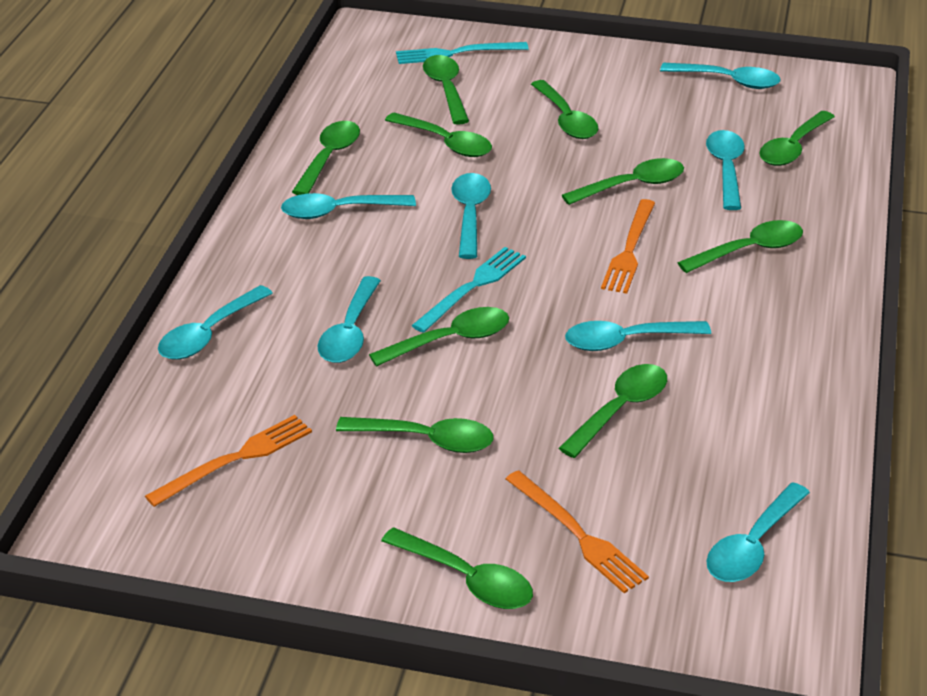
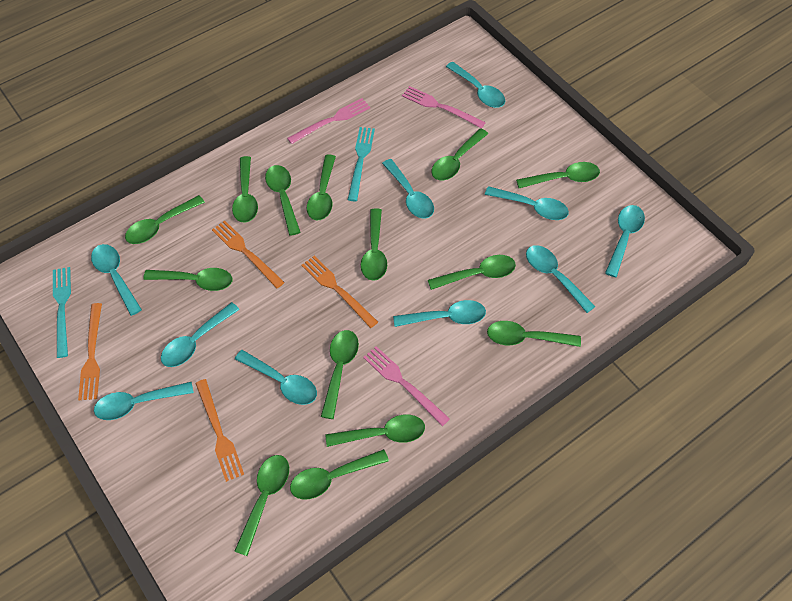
green spoon: [292,121,360,195] [336,417,494,453] [369,307,509,367] [381,527,533,609] [385,113,492,157] [423,55,469,125] [531,80,598,139] [559,364,667,458] [562,158,684,205] [678,220,803,273] [759,111,835,166] = 11 -> [125,195,205,244] [143,268,232,291] [232,156,258,223] [234,455,289,556] [265,165,301,236] [290,449,389,500] [307,154,336,220] [321,330,359,419] [326,415,425,447] [361,208,387,281] [428,255,516,290] [431,128,488,180] [487,321,581,347] [516,162,600,188] = 14
orange fork: [145,415,312,507] [506,470,649,593] [601,199,655,294] = 3 -> [78,303,102,400] [195,379,244,482] [212,220,285,288] [302,256,378,328] = 4
pink fork: none = 0 -> [287,98,370,144] [363,346,450,426] [402,86,486,129] = 3
turquoise spoon: [158,285,273,360] [281,193,416,219] [318,276,381,363] [451,173,491,259] [565,321,711,351] [660,63,781,89] [706,130,745,210] [706,482,810,582] = 8 -> [91,244,142,316] [94,382,194,420] [161,302,240,367] [235,350,317,405] [382,159,434,219] [393,300,486,327] [446,62,505,108] [485,186,569,220] [526,245,596,313] [605,205,645,277] = 10

